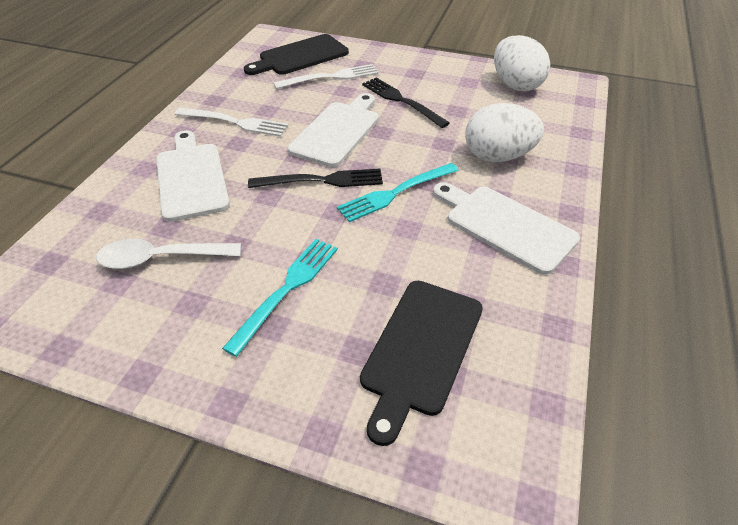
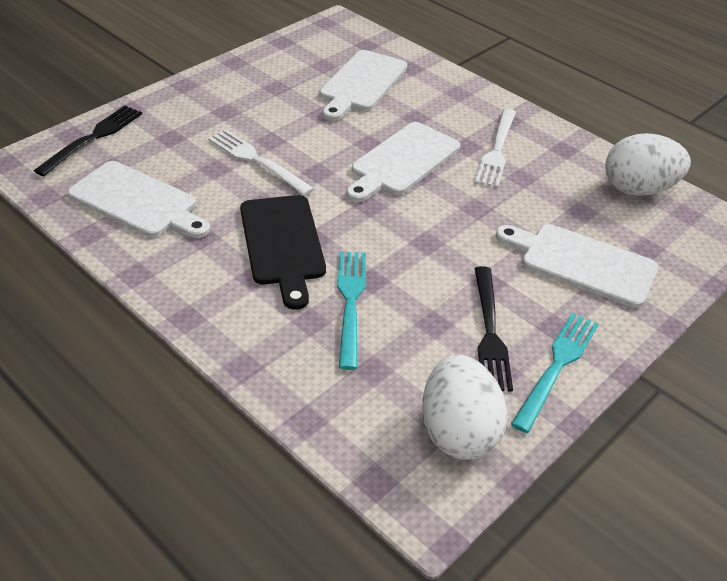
black cutting board: [244,34,349,75] [360,281,483,446] = 2 -> [240,195,326,310] = 1
white cutting board: [156,130,230,222] [288,93,379,167] [433,182,580,275] = 3 -> [68,161,210,238] [320,50,407,121] [346,122,460,202] [496,224,658,308] = 4
white spoon: [96,239,241,269] = 1 -> none = 0

